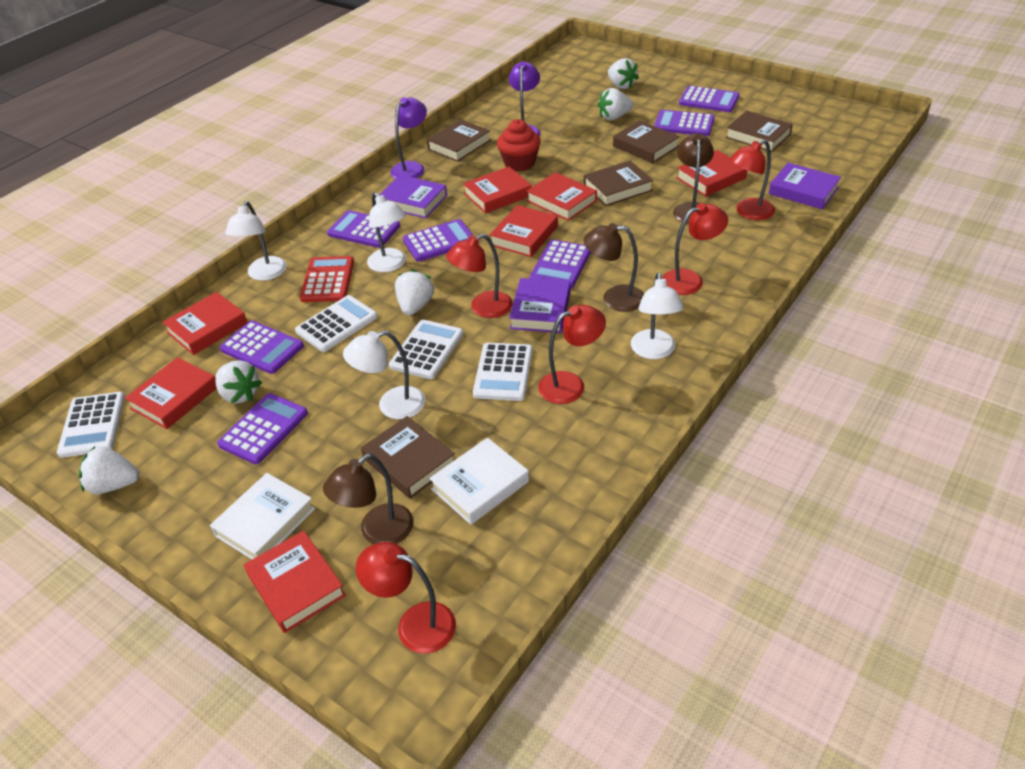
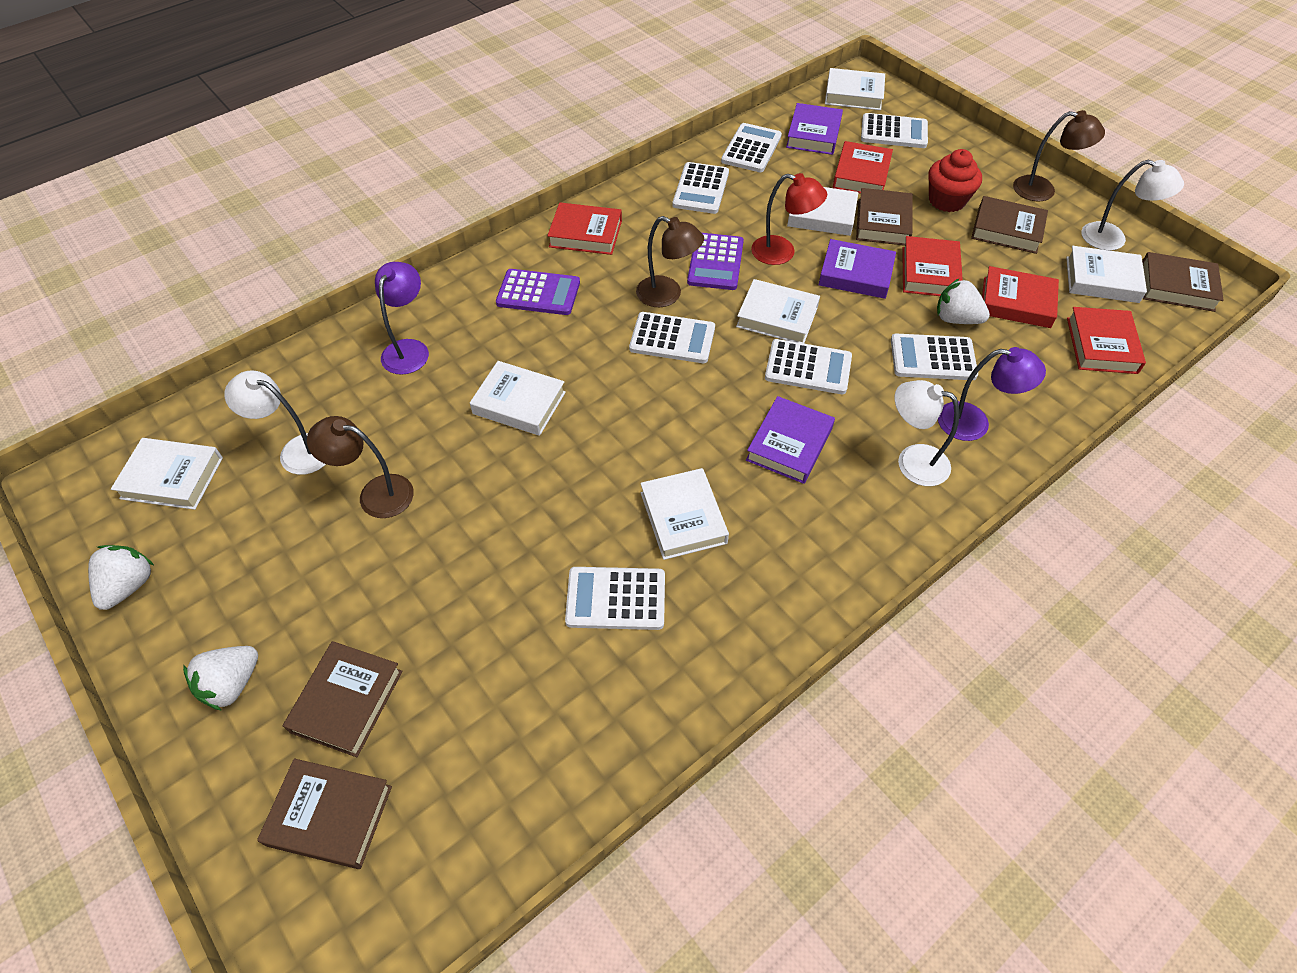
purple calculator: [217,393,308,464] [220,321,304,374] [327,210,400,248] [403,219,474,262] [530,240,591,289] [654,110,715,136] [679,86,740,112] = 7 -> [496,269,580,315] [687,233,744,290] = 2
red book: [125,357,217,429] [162,292,248,355] [244,530,346,633] [463,167,532,214] [490,205,558,257] [526,172,597,221] [676,150,748,197] = 7 -> [547,203,622,255] [833,141,893,194] [902,236,963,296] [982,266,1059,328] [1067,307,1146,374] = 5
red calculator: [300,256,354,302] = 1 -> none = 0
red lamp: [356,542,456,654] [446,234,513,318] [538,305,606,404] [662,203,728,295] [730,140,775,220] = 5 -> [751,173,827,265] = 1
white book: [210,473,315,559] [429,438,529,525] = 2 -> [111,438,223,510] [470,361,566,436] [640,468,729,560] [736,279,820,343] [787,187,858,236] [825,68,885,110] [1066,246,1147,303] = 7
white calculator: [57,392,125,458] [295,295,378,352] [389,320,463,379] [473,343,533,401] = 4 -> [565,567,665,630] [629,312,715,363] [672,162,729,214] [721,123,782,172] [765,339,852,394] [861,113,928,148] [891,334,978,380] = 7
white lamp: [225,201,287,281] [343,330,425,419] [367,192,406,272] [631,272,684,359] = 4 -> [224,370,326,475] [895,380,959,486] [1082,160,1184,250] = 3
white strawberry: [79,446,140,494] [215,360,262,404] [395,269,434,316] [598,88,634,120] [608,58,639,89] = 5 -> [88,545,154,610] [183,646,258,711] [937,278,990,324] = 3

